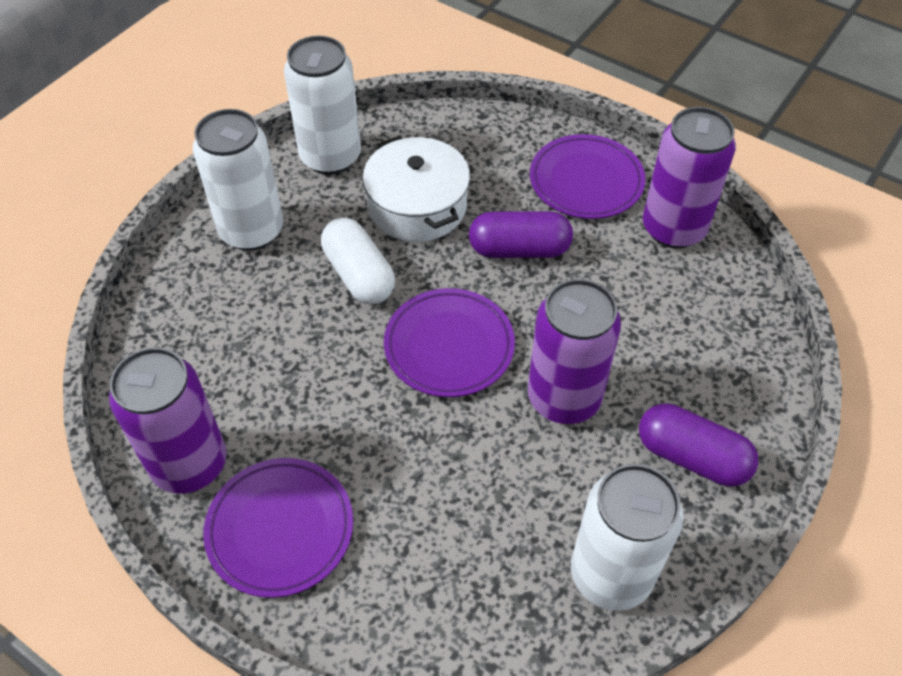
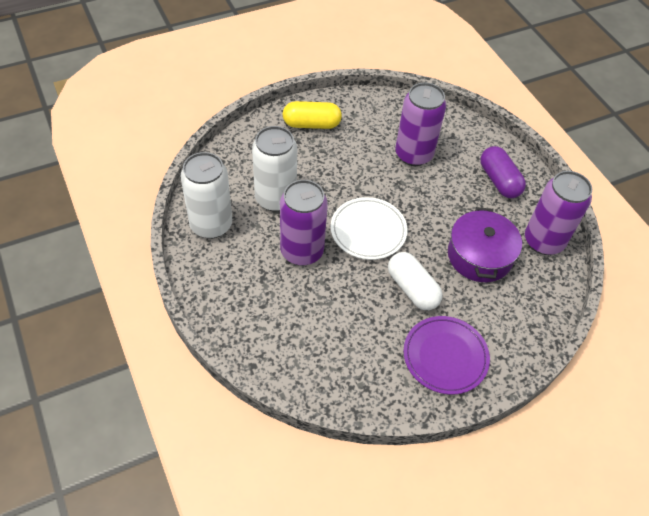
purple capsule: [469,211,573,258] [639,403,758,486] = 2 -> [480,146,526,198] = 1
purple plate: [203,458,353,598] [384,288,515,397] [530,134,646,219] = 3 -> [403,316,490,395] = 1
purple pot: none = 0 -> [448,207,522,282] = 1
white can: [193,109,283,251] [284,36,361,175] [571,464,683,611] = 3 -> [180,152,232,239] [252,126,297,212] = 2
white plate: none = 0 -> [330,197,408,260] = 1
white pot: [363,136,470,242] = 1 -> none = 0
yellow capsule: none = 0 -> [283,101,342,129] = 1

